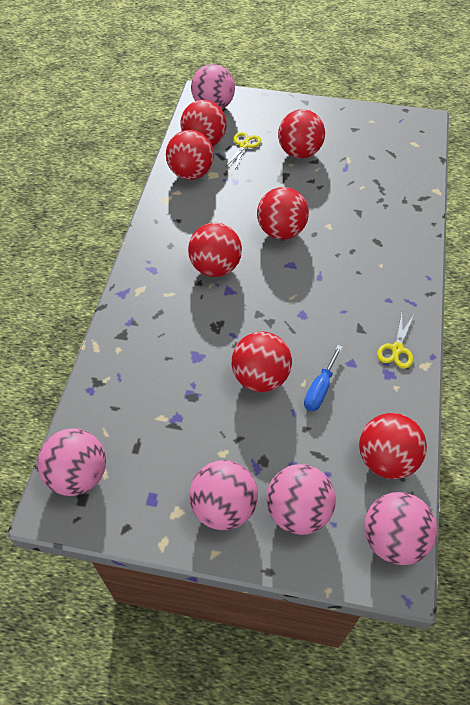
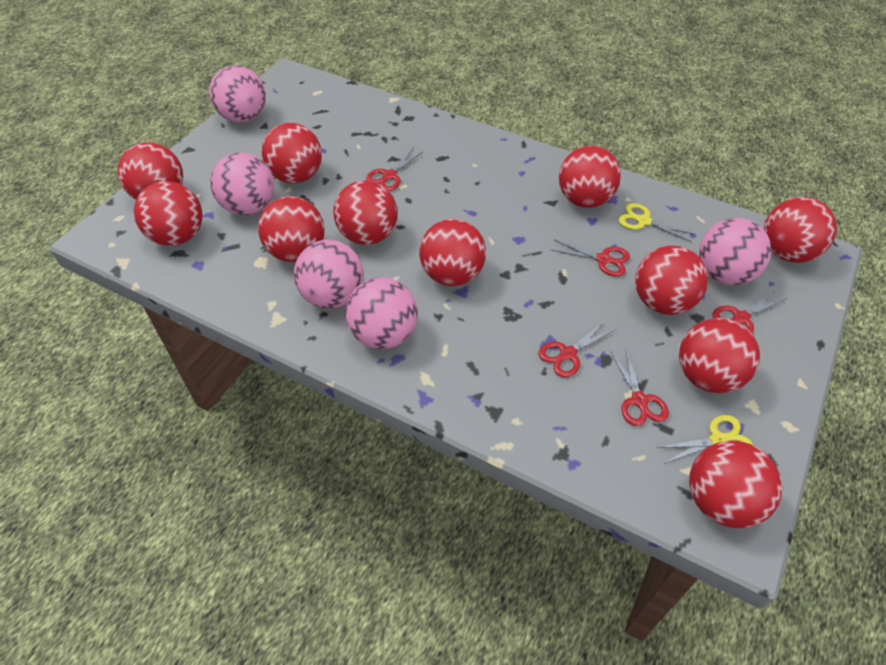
blue screwdriver: [304,345,343,411] = 1 -> none = 0
red ball: [166,130,214,180] [180,100,227,147] [188,223,242,277] [232,332,292,392] [257,187,309,240] [278,109,325,158] [359,413,427,479] = 7 -> [118,142,183,200] [134,181,203,246] [258,196,325,262] [262,123,322,184] [333,180,398,245] [419,219,486,286] [559,145,621,208] [635,245,708,315] [679,318,760,393] [689,440,782,528] [764,197,837,263] = 11
red scissors: none = 0 -> [366,148,423,191] [538,322,616,377] [550,240,630,276] [611,350,669,426] [712,290,786,333] = 5

